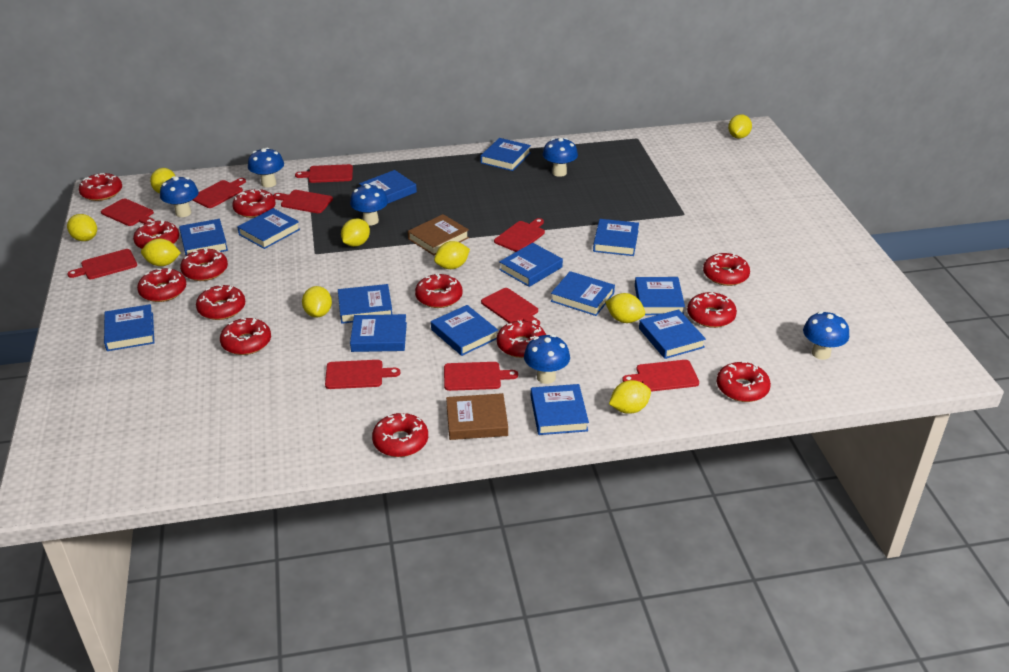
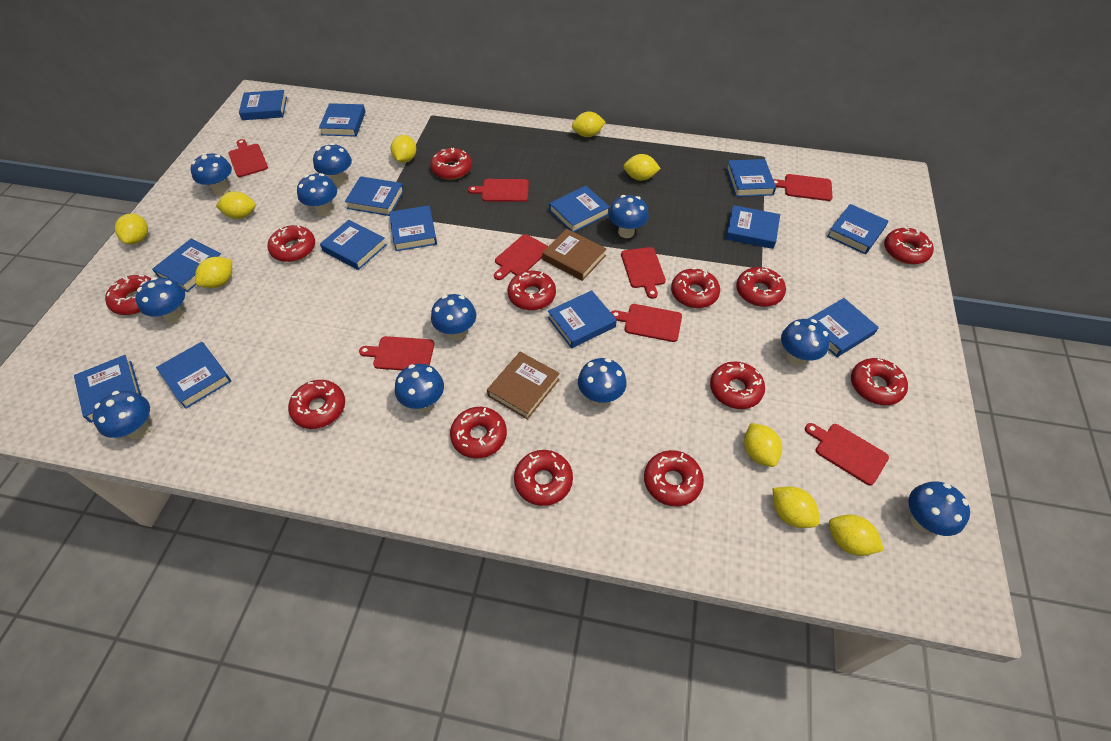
blue mushroom: [160,176,199,217] [248,148,284,188] [350,184,388,225] [524,334,570,384] [543,138,578,177] [803,311,849,360] = 6 -> [92,391,150,439] [136,277,185,323] [191,153,232,195] [297,173,337,216] [313,143,352,186] [395,364,444,412] [431,294,476,340] [578,358,627,406] [608,195,649,238] [781,319,830,365] [909,481,970,536] = 11
red cutting board: [67,249,137,279] [101,199,155,226] [192,178,246,208] [273,190,333,213] [295,164,353,183] [325,360,400,389] [444,362,518,391] [481,288,540,326] [494,218,545,252] [622,360,699,392] = 10 -> [229,139,268,177] [359,336,435,370] [468,179,529,202] [494,234,548,280] [611,304,682,342] [621,247,666,299] [773,174,833,201] [805,423,889,485] = 8

